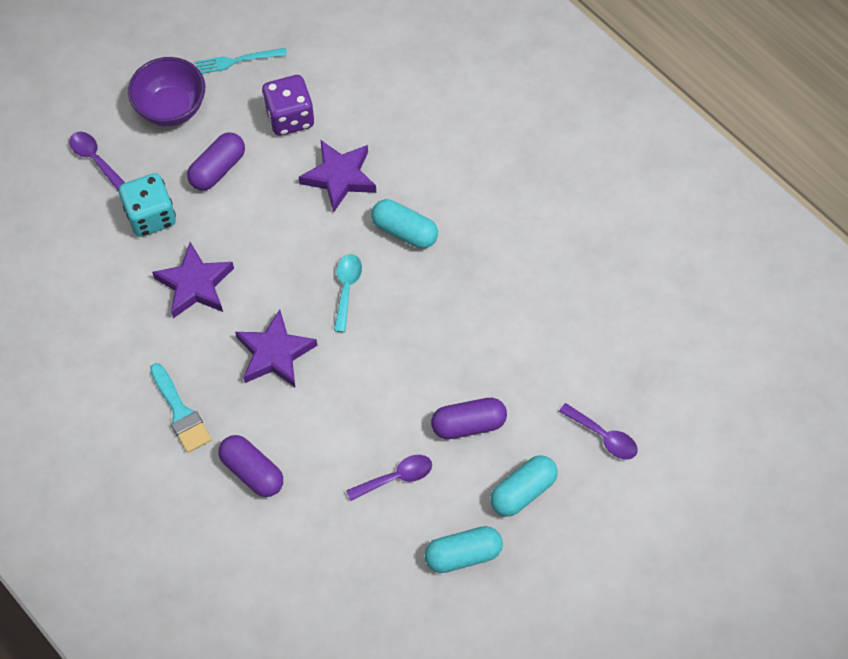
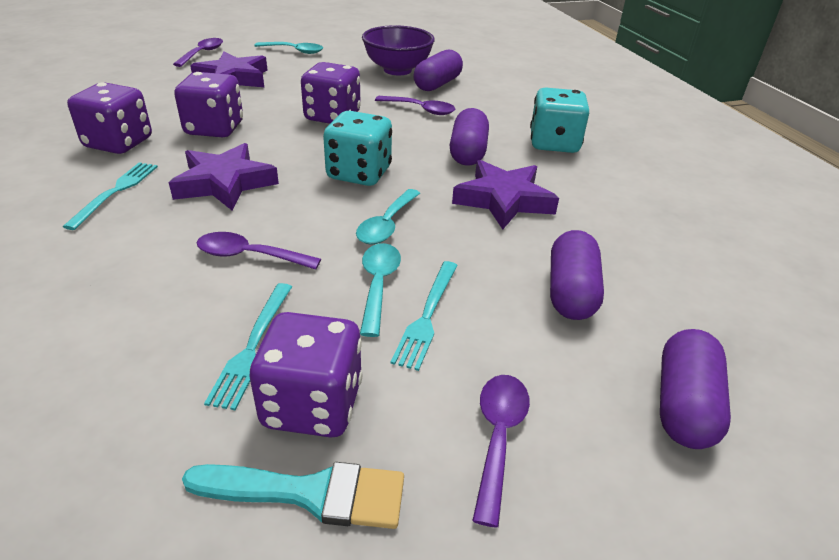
purple capsule: [187,133,245,190] [219,435,283,497] [431,398,507,439] = 3 -> [413,50,463,91] [450,108,489,166] [550,230,604,320] [660,329,731,449] = 4
purple dice: [262,75,314,136] = 1 -> [67,83,152,154] [174,72,243,137] [249,312,363,438] [301,62,361,124] = 4
purple spoon: [69,132,125,191] [346,455,432,501] [559,403,638,460] = 3 -> [173,38,223,67] [197,232,321,270] [375,96,456,115] [472,375,530,528] = 4
turquoise capsule: [371,199,438,248] [425,526,503,573] [490,455,558,517] = 3 -> none = 0
turquoise dice: [119,173,176,237] = 1 -> [323,111,392,186] [530,87,589,153] = 2
turquoise fork: [195,48,287,74] = 1 -> [63,162,158,230] [204,283,292,410] [391,261,458,371] = 3
turquoise spoon: [334,254,362,332] = 1 -> [255,42,323,54] [356,189,420,245] [360,243,401,337] = 3

